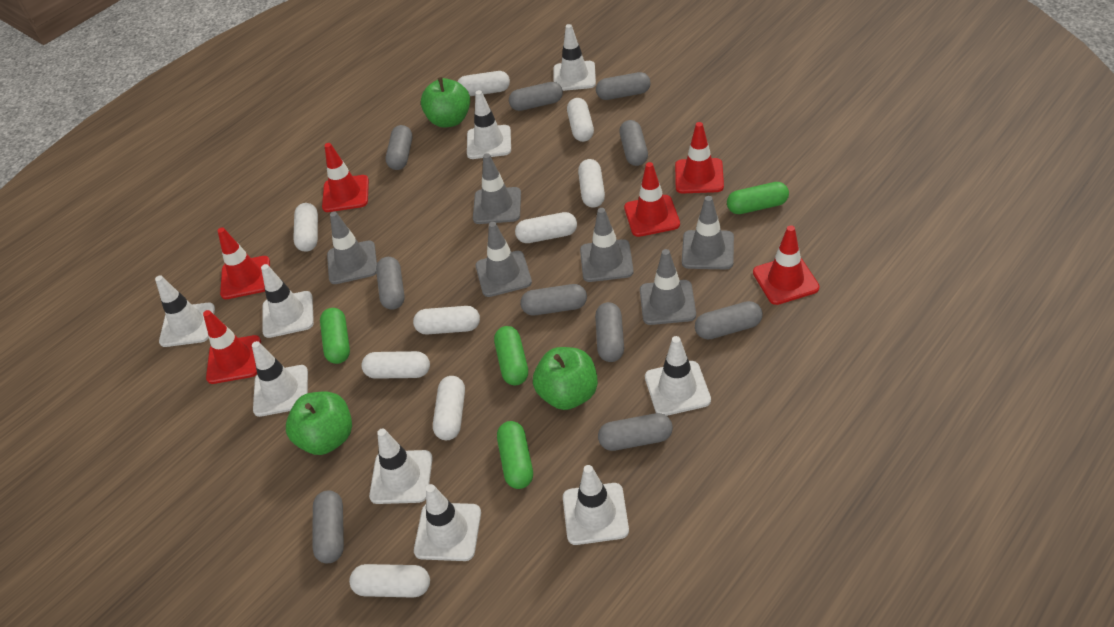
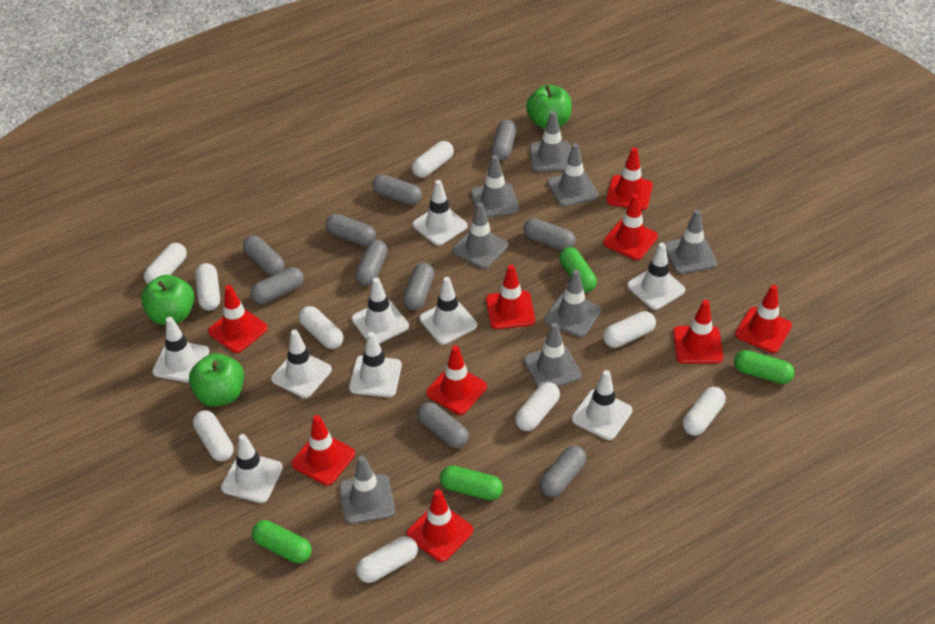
grey traffic cone: [327,211,377,284] [473,153,521,224] [476,222,532,297] [580,208,634,282] [640,249,696,325] [682,196,734,269] = 6 -> [339,456,395,524] [452,202,508,269] [471,155,519,217] [524,323,581,388] [530,111,571,172] [544,270,601,337] [547,143,598,207] [665,209,717,274] = 8
red traffic cone: [203,310,261,384] [218,228,270,299] [322,143,369,212] [624,162,680,237] [675,122,724,193] [753,225,820,305] = 6 -> [208,285,268,353] [292,415,355,485] [406,489,473,562] [426,345,487,415] [486,265,535,329] [603,194,658,260] [606,147,653,210] [673,300,723,363] [735,285,792,353] = 9

